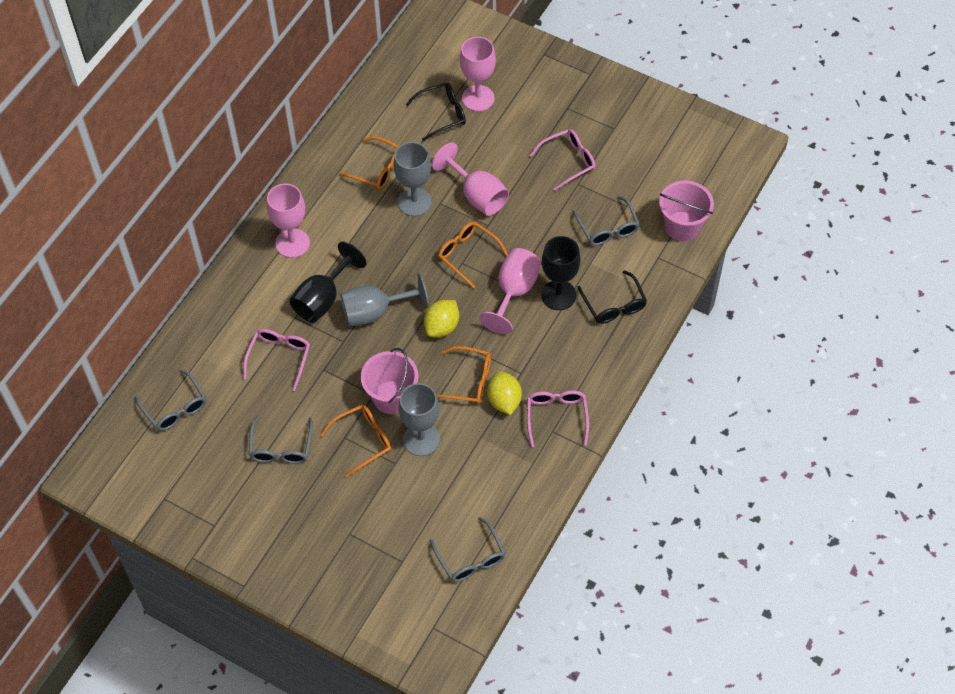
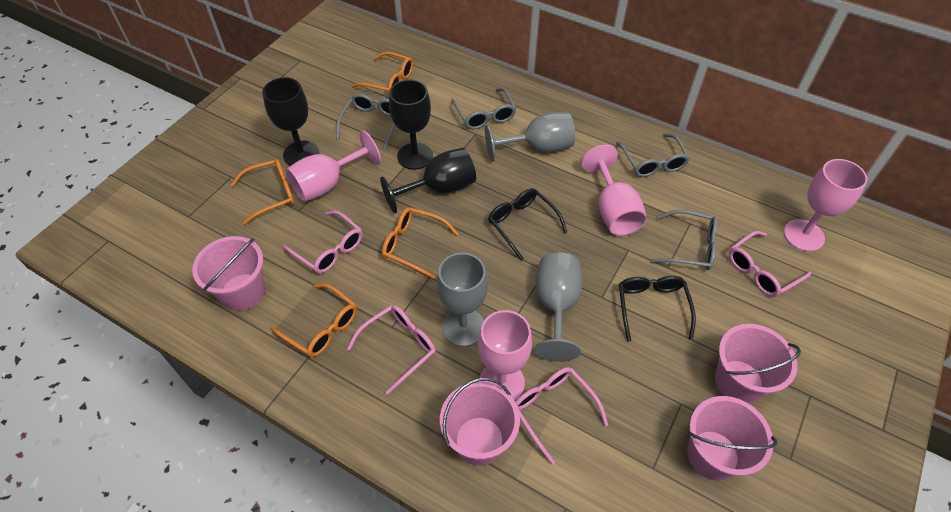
black goblet: [289,241,367,323] [541,236,580,310] = 2 -> [262,77,319,166] [380,148,476,213] [389,80,433,170] = 3
pink bucket: [361,348,419,414] [659,181,714,241] = 2 -> [192,236,265,311] [440,378,520,465] [687,396,777,481] [715,324,801,404] = 4
pink glasses: [243,329,310,391] [527,391,589,447] [530,129,595,191] = 3 -> [282,210,363,274] [347,305,436,395] [515,367,608,464] [729,231,812,297] = 4
yellow lemon: [424,300,459,337] [487,371,522,415] = 2 -> none = 0

